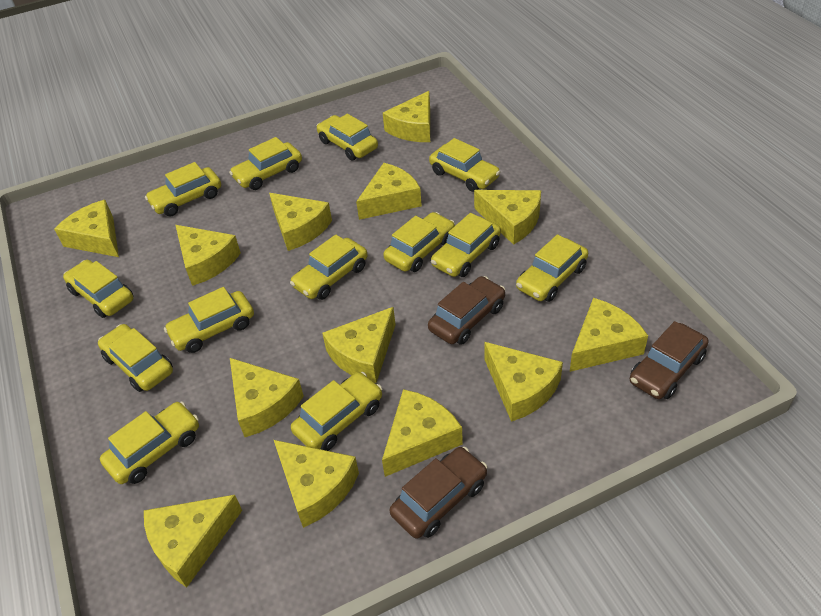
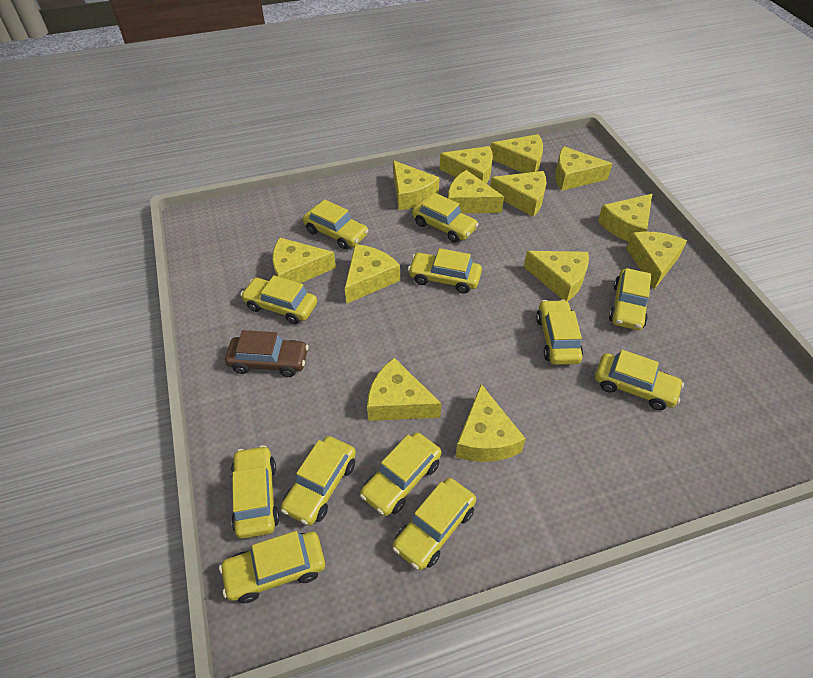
brown car: [390,447,487,539] [428,276,505,345] [630,321,709,399] = 3 -> [225,330,309,377] = 1
yellow car: [63,260,133,318] [98,324,173,392] [100,401,199,484] [145,162,221,216] [164,287,254,353] [229,137,302,190] [290,234,368,300] [291,372,382,451] [316,114,378,161] [383,212,455,272] [429,138,500,192] [431,213,501,277] [516,234,588,302] = 13 -> [219,531,325,603] [231,445,279,539] [241,275,317,324] [281,436,356,526] [303,199,369,249] [360,432,442,516] [392,478,476,570] [408,248,482,293] [412,193,479,243] [536,299,583,365] [595,350,684,410] [609,268,651,330] = 12

